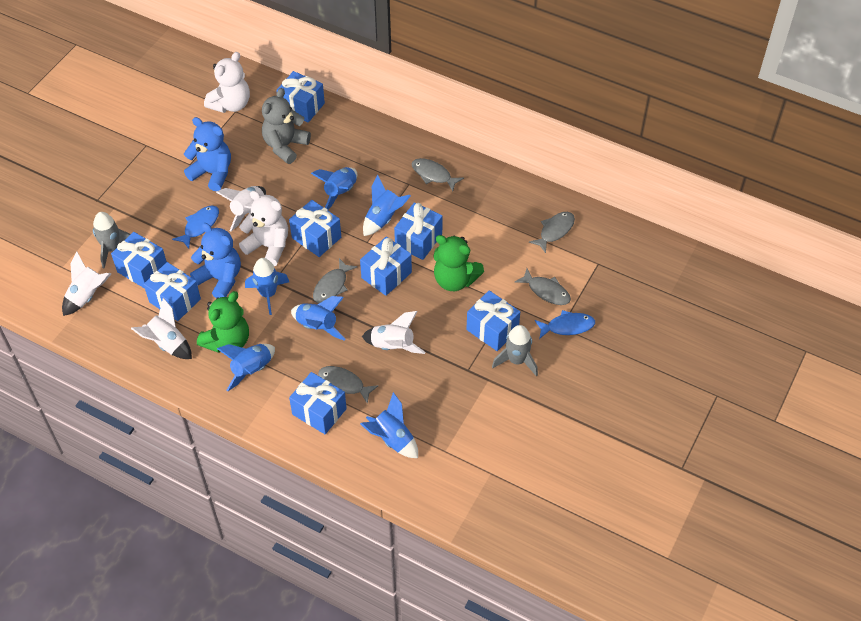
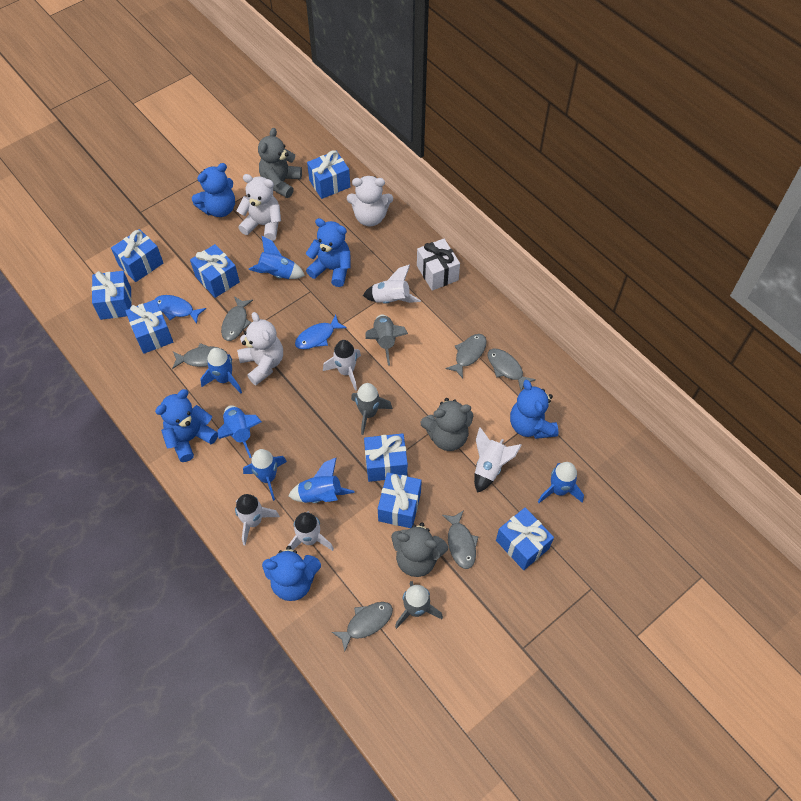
blue teddy bear: [184,117,231,191] [190,223,241,298] = 2 -> [155,389,218,462] [192,163,235,217] [262,546,321,601] [306,218,351,287] [510,380,558,439] = 5
green teddy bear: [197,291,249,353] [433,235,484,291] = 2 -> none = 0
grey fish: [313,258,357,303] [318,366,379,404] [412,158,464,191] [515,268,571,305] [529,212,575,253] = 5 -> [172,343,227,369] [221,297,253,341] [332,602,393,652] [442,510,479,569] [445,334,487,379] [488,349,536,391] = 6
grey rocket: [93,212,130,268] [492,325,538,376] = 2 -> [351,383,393,435] [365,314,408,366] [395,581,443,629] = 3
grey teddy bear: [262,88,311,164] = 1 -> [258,128,302,198] [391,523,448,577] [421,398,473,451] = 3
white gift: none = 0 -> [417,238,460,291] = 1
white rocket: [62,252,111,316] [131,298,192,359] [216,186,266,231] [362,311,426,354] = 4 -> [235,494,280,546] [288,511,334,551] [323,340,361,391] [363,264,421,304] [474,427,522,493] = 5
white teddy bear: [204,52,250,113] [239,191,288,266] = 2 -> [236,174,281,241] [237,312,283,385] [347,176,393,226] = 3

